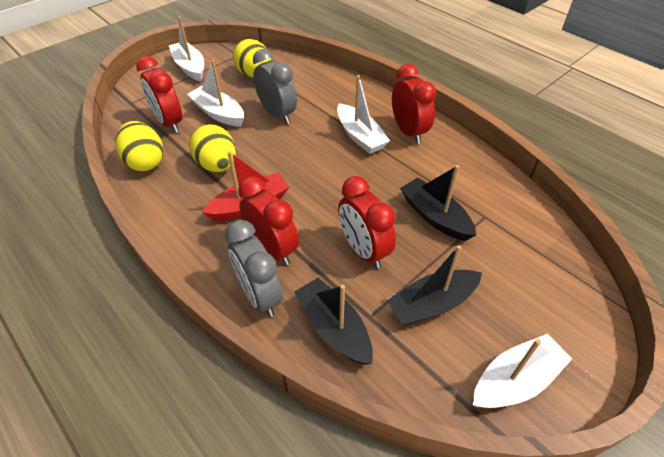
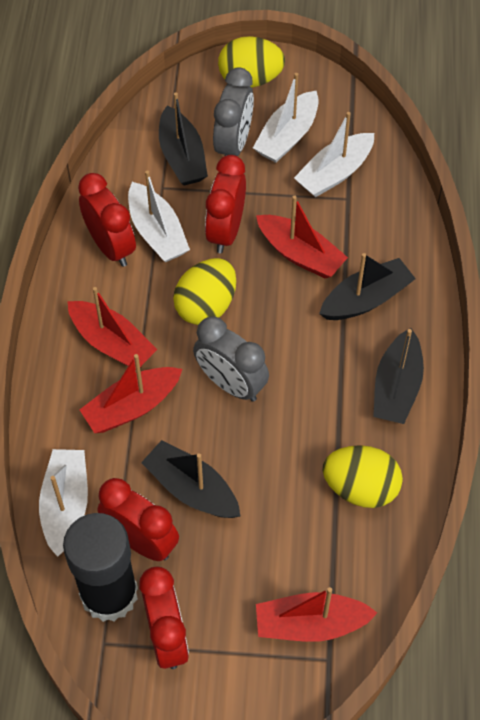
black boat: [294,278,373,365] [387,245,482,325] [400,165,476,241] = 3 -> [141,440,240,518] [159,93,208,186] [319,253,416,320] [373,328,424,424] = 4
black glue stick: none = 0 -> [63,513,138,622] = 1
red boat: [202,151,289,221] = 1 -> [67,287,157,370] [80,354,182,433] [256,196,348,278] [256,587,377,642] = 4

